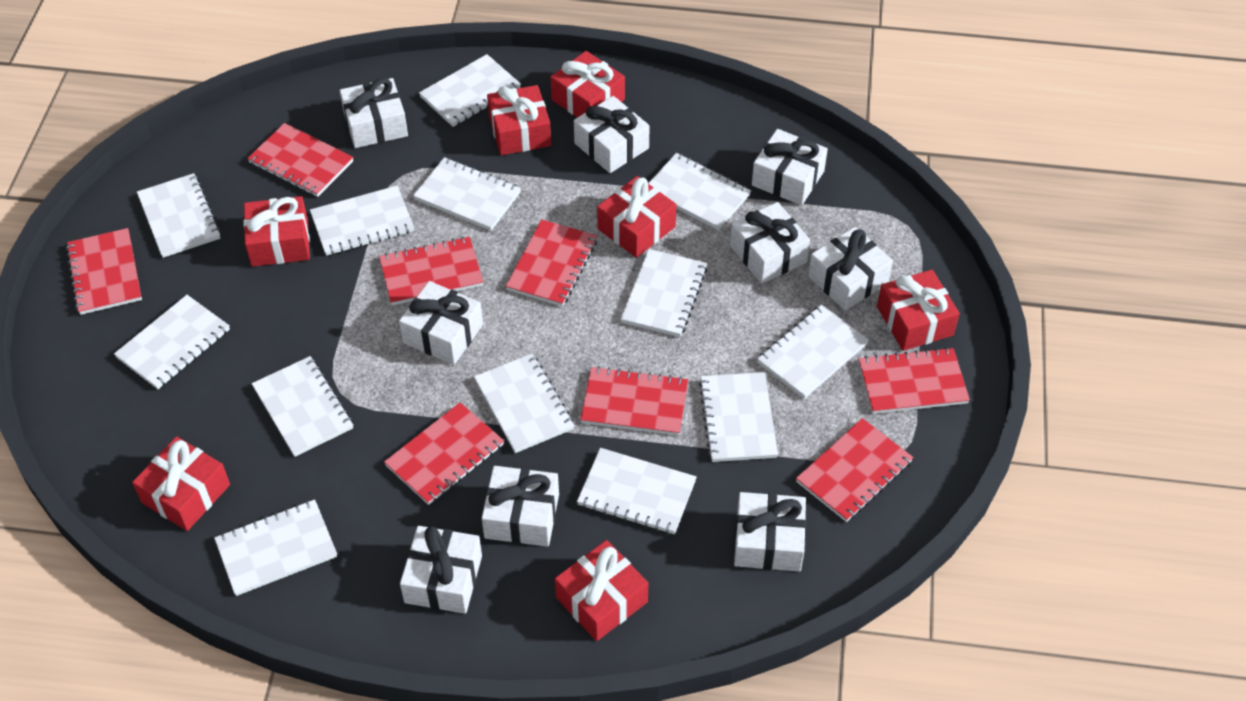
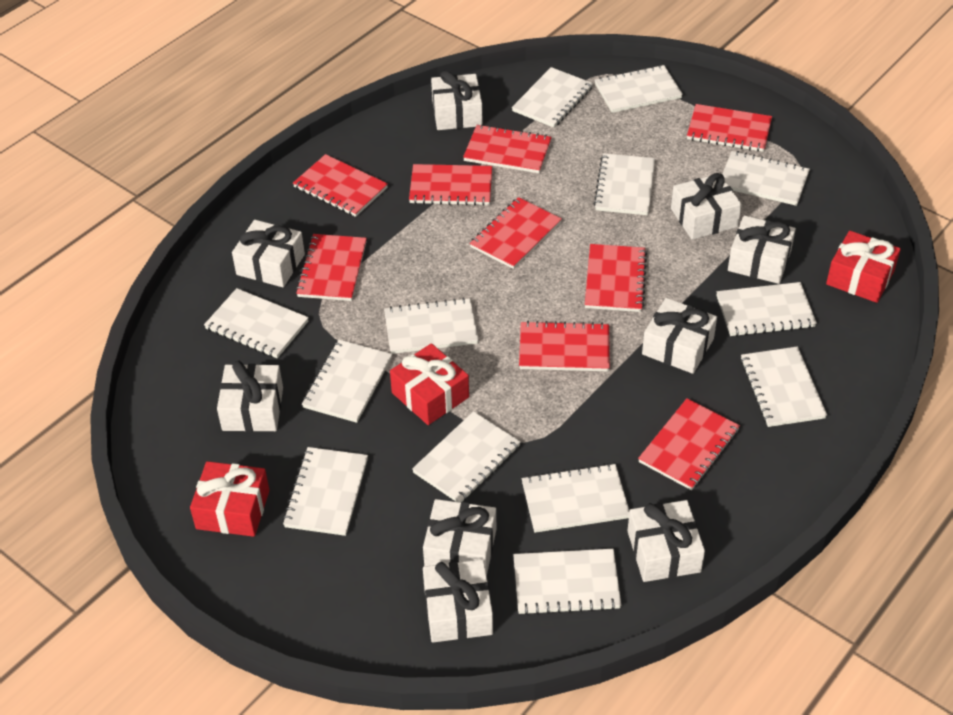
red gift: [132,436,230,531] [243,196,310,267] [487,85,551,155] [551,51,625,118] [555,540,648,641] [597,176,676,258] [877,270,960,351] = 7 -> [190,461,270,537] [390,343,469,425] [826,231,901,303] = 3
red notebook: [66,228,142,315] [247,123,353,197] [379,236,483,305] [384,402,504,505] [506,219,597,306] [580,366,688,436] [796,418,913,522] [858,347,970,414] = 8 -> [293,154,388,217] [296,234,367,301] [409,164,492,206] [463,124,552,173] [470,197,562,269] [519,321,610,371] [585,244,647,312] [638,398,740,490] [687,104,772,152] = 9

